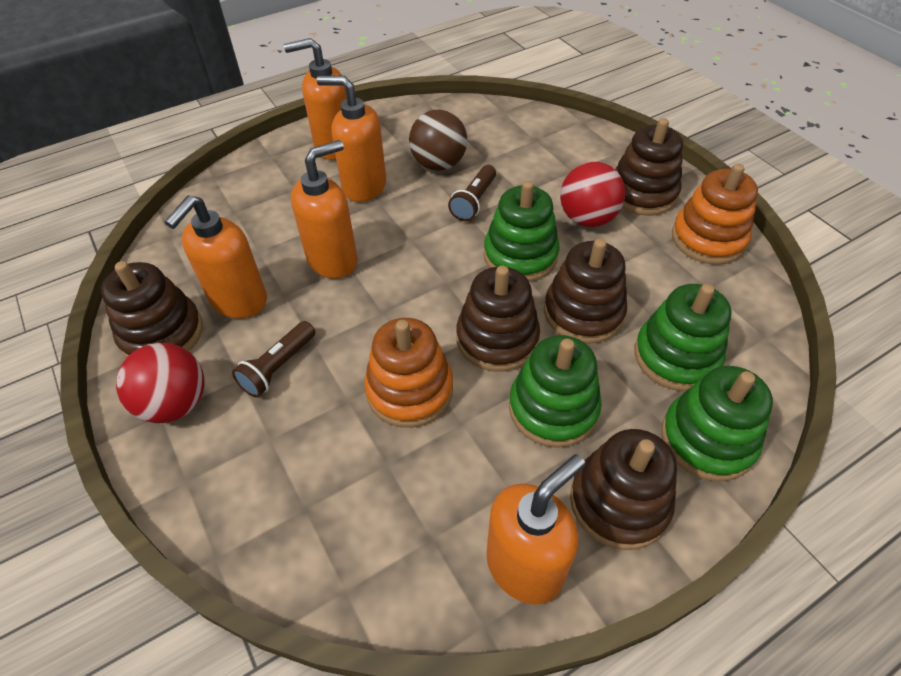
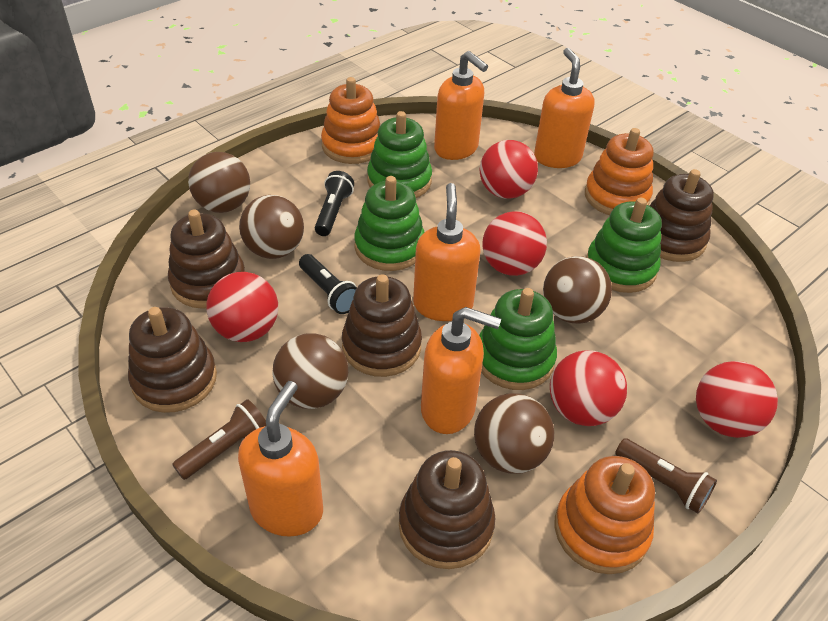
black flashlight: none = 0 -> [299,254,357,314] [315,171,354,236] = 2
brown ball: [409,110,467,171] = 1 -> [188,152,250,213] [239,195,304,259] [272,333,349,409] [474,393,554,474] [543,256,612,324] = 5
orange stacking toy: [364,318,453,428] [672,164,758,265] = 2 -> [321,77,380,164] [555,456,655,574] [585,128,654,215] = 3
red ball: [116,343,205,423] [560,162,625,227] = 2 -> [206,272,278,342] [479,140,538,199] [482,211,547,276] [550,350,627,426] [696,361,778,438] = 5

